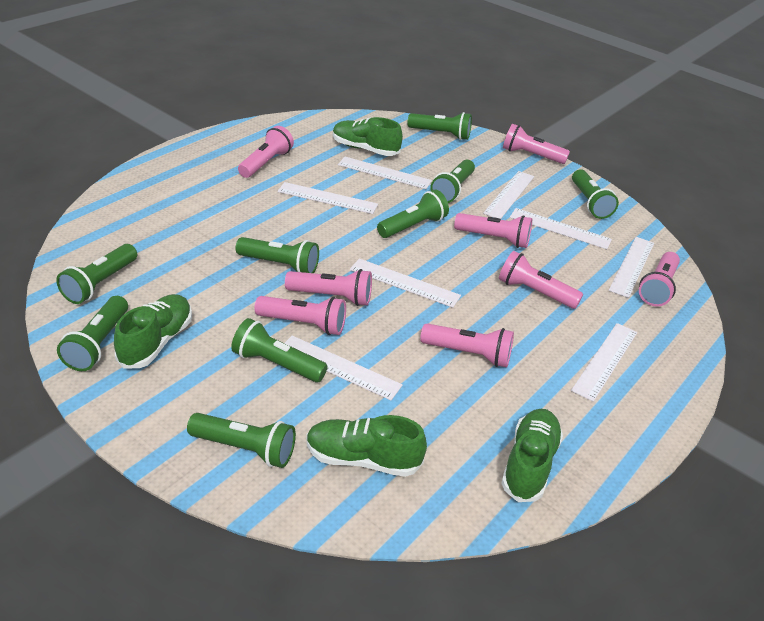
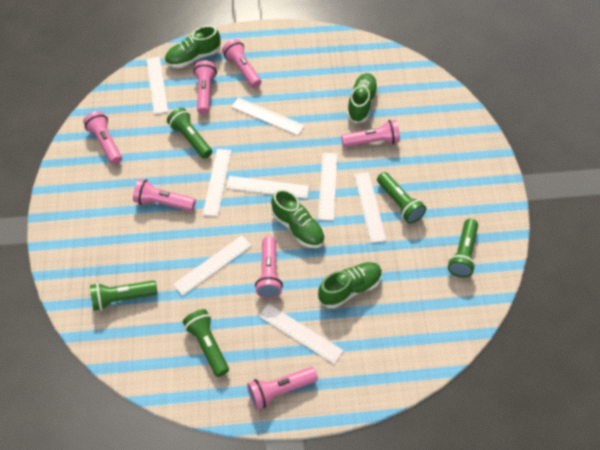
green flashlight: [56,244,137,304] [57,296,128,371] [187,413,296,468] [231,318,328,382] [235,237,319,273] [377,190,449,238] [408,112,472,140] [430,160,475,203] [572,169,619,219] = 9 -> [90,280,158,311] [167,108,212,159] [183,309,229,377] [377,172,426,224] [448,219,478,278] = 5
pink flashlight: [238,126,294,178] [254,296,346,335] [285,269,372,306] [420,323,514,367] [454,213,532,248] [499,251,583,309] [503,124,570,164] [639,252,680,307] = 8 -> [83,111,122,164] [133,179,196,211] [194,60,217,114] [222,39,261,88] [247,367,318,410] [255,237,283,298] [341,120,400,147] = 7

